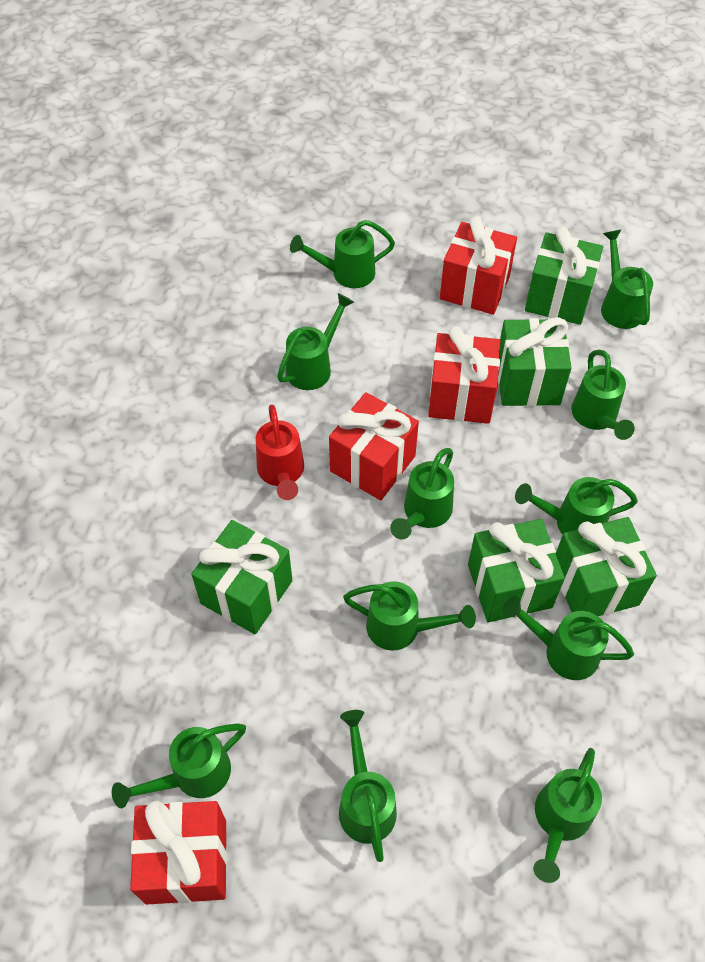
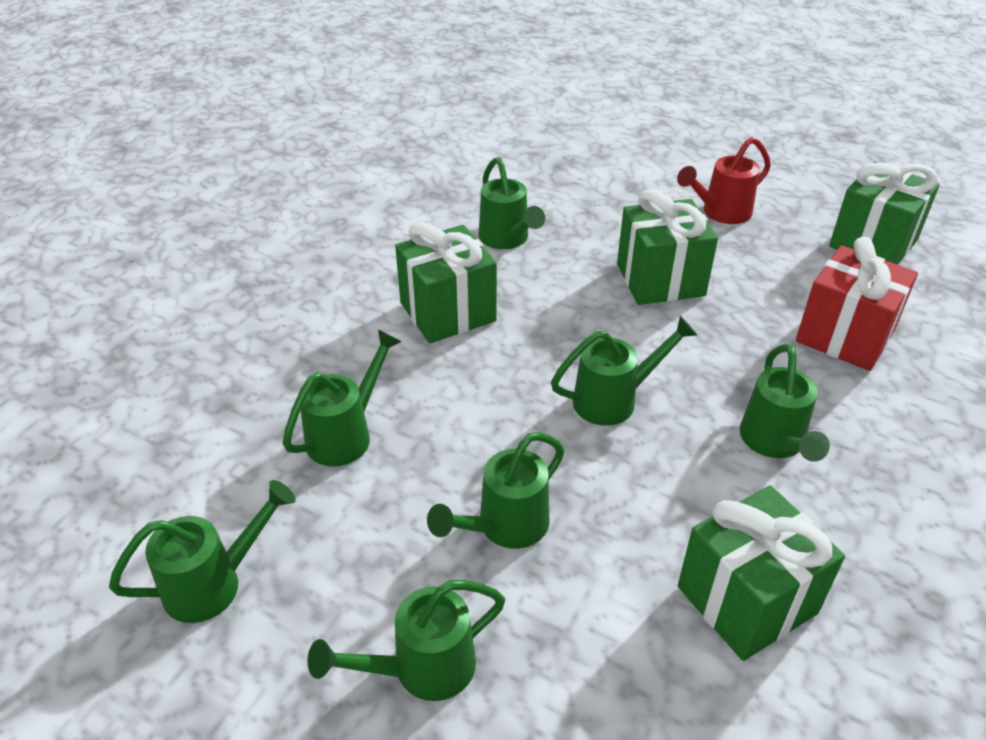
green gift: [191,520,293,634] [468,519,565,622] [498,317,572,406] [525,226,603,325] [556,517,657,616] = 5 -> [395,222,497,343] [617,189,718,305] [678,485,845,661] [829,162,940,265] = 4
green watering can: [112,724,246,808] [277,293,354,390] [290,220,395,288] [339,710,397,862] [343,581,476,650] [390,448,454,539] [502,596,634,680] [515,477,638,534] [533,748,602,883] [571,350,635,440] [601,230,653,329] = 11 -> [109,480,296,623] [283,329,402,466] [307,580,505,701] [427,432,564,549] [479,157,545,249] [551,316,698,426] [740,344,830,462] = 7
red gift: [130,800,227,905] [329,392,419,500] [428,326,500,424] [440,216,517,315] = 4 -> [796,237,918,371] = 1

